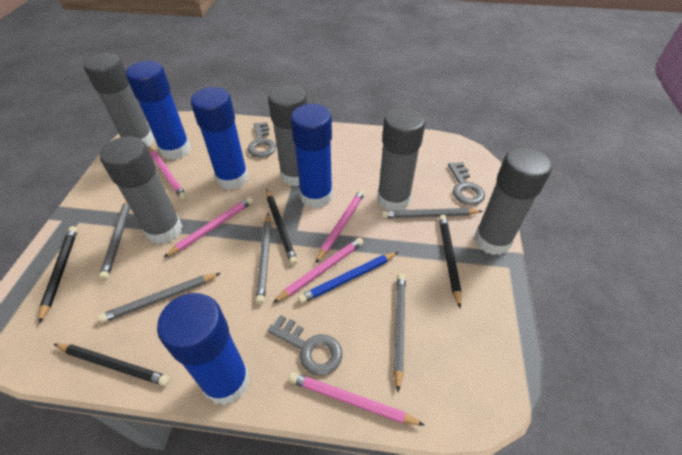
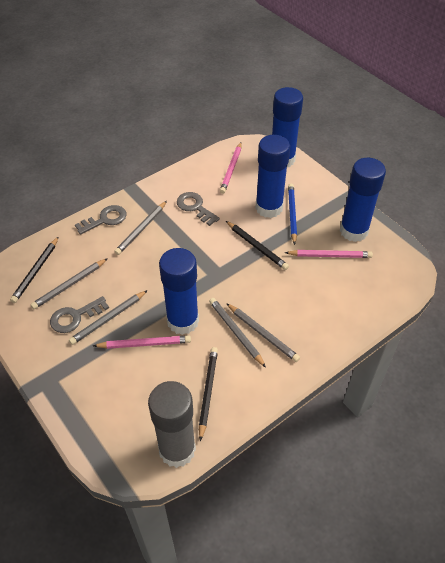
black pencil: [39,226,78,324] [54,344,170,386] [266,189,298,265] [439,215,462,308] = 4 -> [10,236,59,303] [199,347,218,441] [226,221,289,270] = 3
grey glue stick: [84,53,154,147] [100,136,182,244] [268,84,307,187] [377,107,426,210] [474,147,552,255] = 5 -> [148,381,196,468] = 1
pink pencil: [149,147,187,200] [163,197,253,258] [273,238,364,303] [289,372,425,426] [316,189,365,263] = 5 -> [93,336,191,349] [220,142,242,194] [285,250,373,258] = 3

